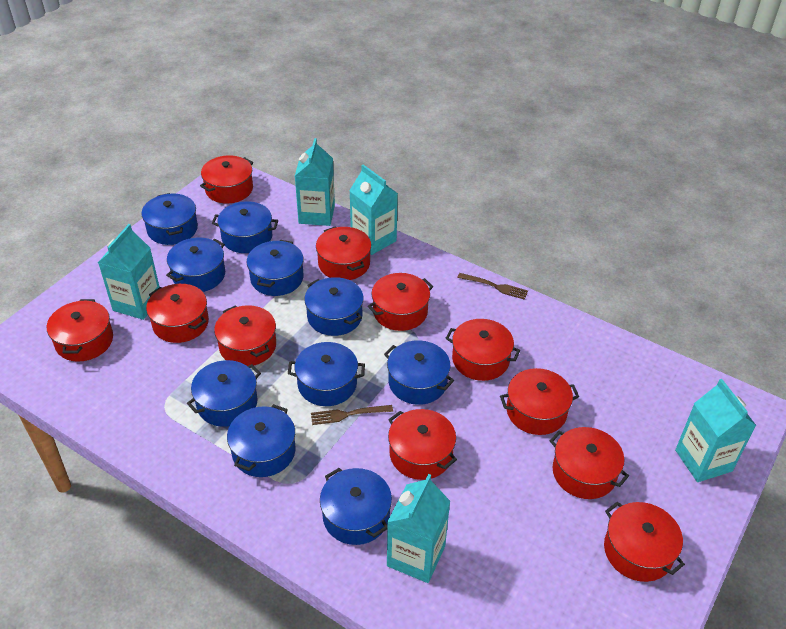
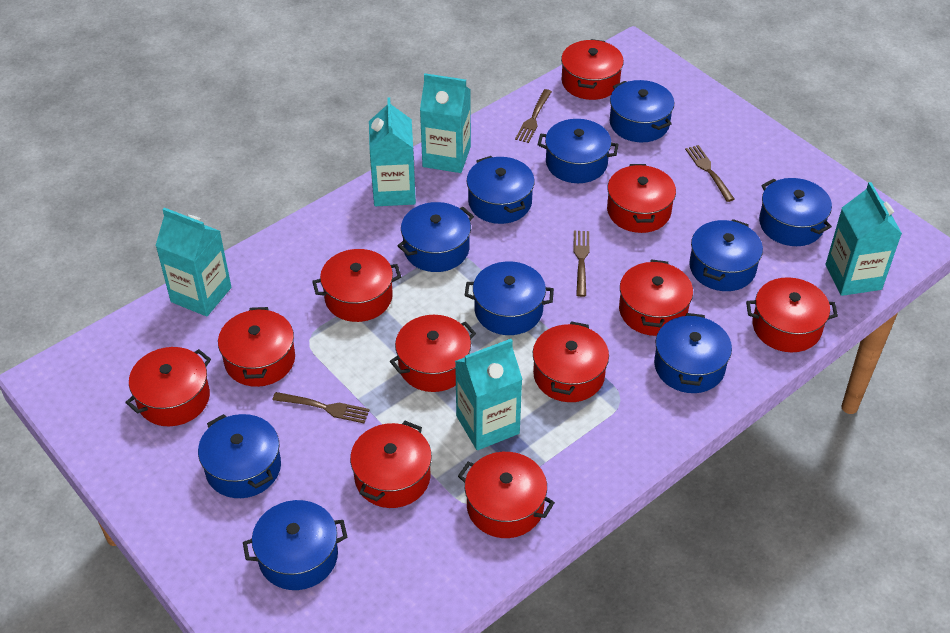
brown fork: [311,405,393,425] [457,273,528,300] = 2 -> [272,392,370,423] [515,89,552,143] [573,231,589,297] [685,145,734,202] = 4

